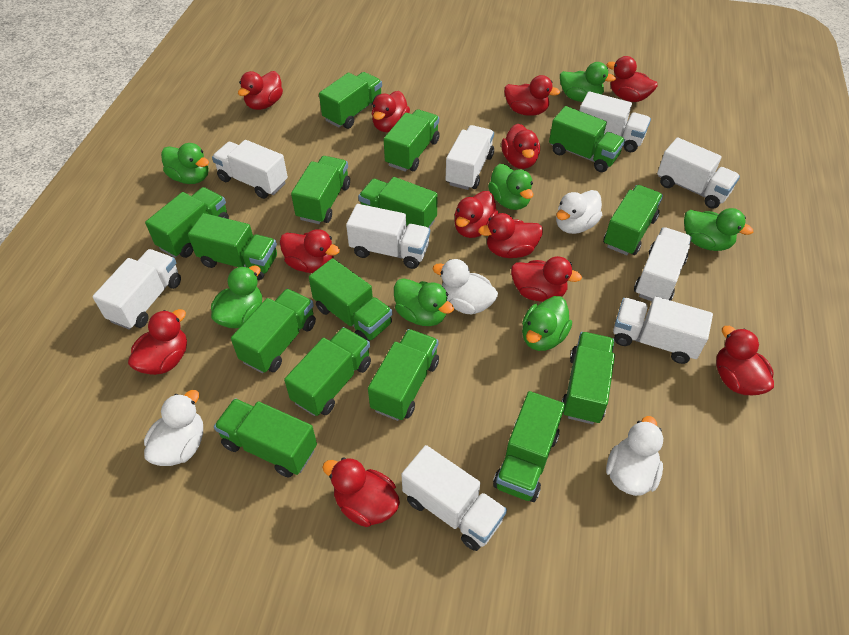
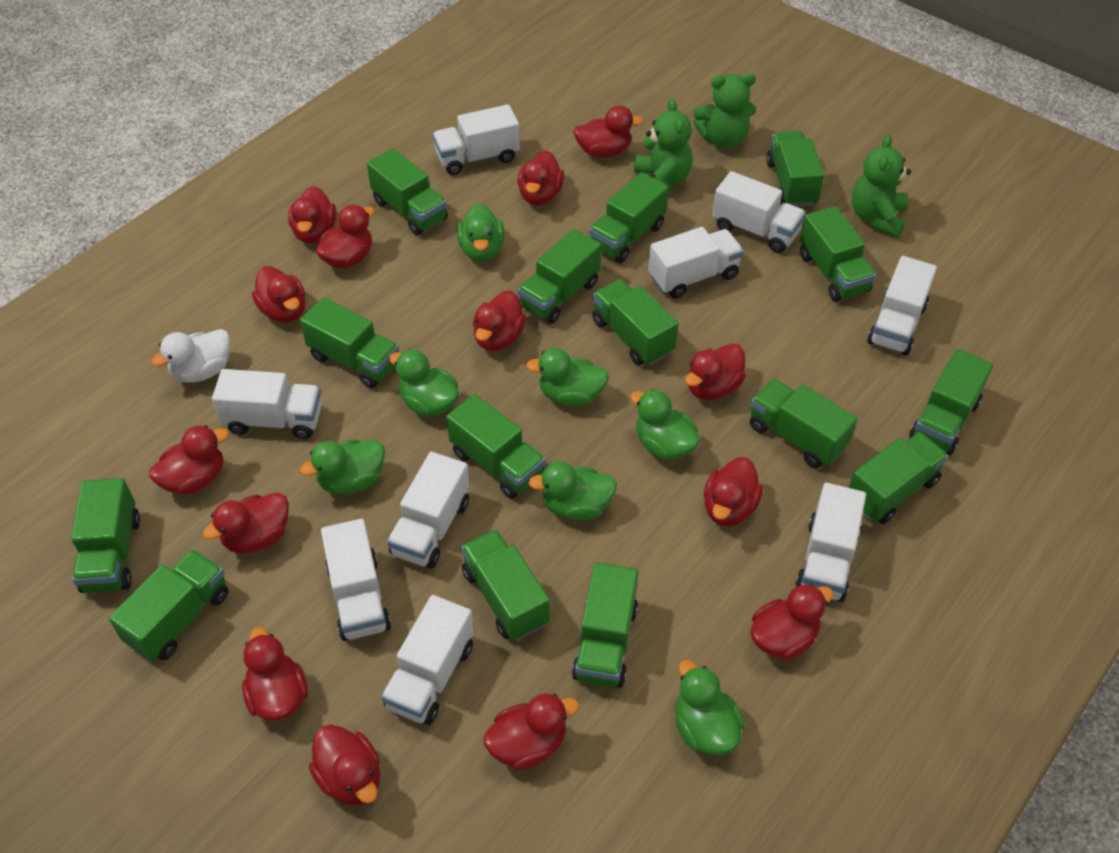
green teddy bear: none = 0 -> [634,98,693,191] [693,73,756,149] [852,135,911,237] = 3
red duck: [128,309,187,375] [238,71,283,110] [280,229,340,273] [322,458,400,527] [372,91,410,132] [454,191,498,238] [478,213,543,258] [501,124,540,169] [504,75,560,116] [511,256,582,302] [607,56,658,102] [716,326,774,395] = 12 -> [149,425,229,495] [203,493,289,553] [242,627,308,721] [252,266,306,323] [288,186,336,243] [309,724,381,806] [316,205,375,268] [473,290,527,351] [483,693,579,771] [517,151,565,205] [573,105,643,158] [685,343,746,400] [704,457,763,527] [751,584,834,660] = 14
white duck: [144,390,203,466] [433,259,498,314] [556,190,602,234] [606,416,663,496] = 4 -> [151,329,230,383] = 1

